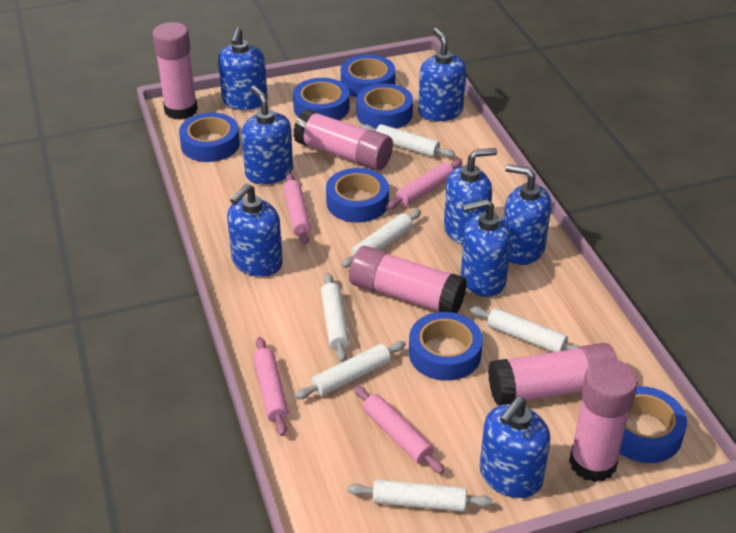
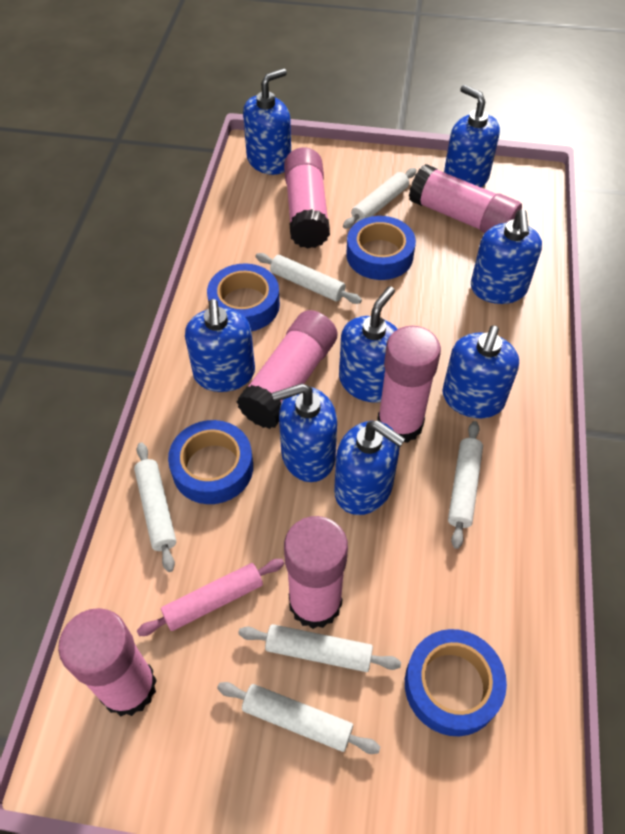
blue tape: [179,113,240,162] [293,78,350,120] [326,168,389,223] [341,55,395,98] [356,83,413,129] [409,312,483,381] [619,386,687,463] = 7 -> [168,420,253,504] [207,263,280,331] [346,216,416,280] [405,629,507,736] = 4
pink glue stick: [152,22,198,120] [293,109,393,170] [349,246,467,313] [488,343,617,405] [569,359,638,482] = 5 -> [58,608,157,716] [237,310,338,429] [284,147,330,249] [284,516,348,629] [377,326,441,443] [409,164,522,233] = 6
pink rolling pin: [253,337,289,436] [283,173,311,245] [354,386,444,474] [386,160,462,210] = 4 -> [137,559,285,636] = 1

